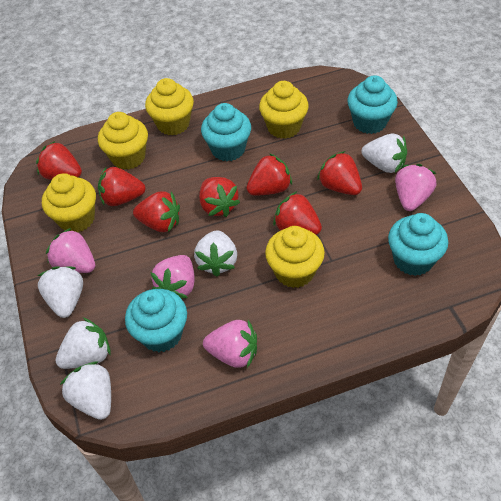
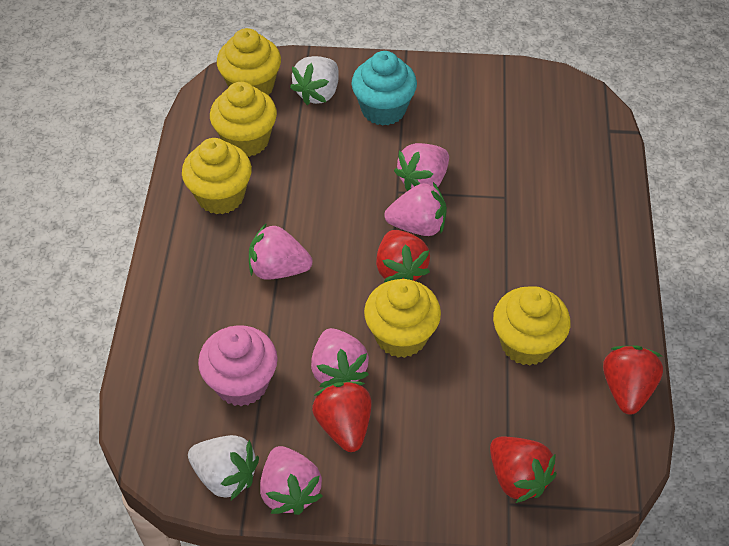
pink cupcake: none = 0 -> [198,325,278,406] = 1
pink strawberry: [46,228,95,273] [150,255,195,298] [203,320,257,368] [395,164,437,211] = 4 -> [249,223,312,280] [260,446,323,515] [311,328,369,387] [385,182,447,236] [394,143,449,191] = 5
red strawberry: [36,141,82,180] [98,167,146,206] [133,191,180,232] [199,177,240,217] [247,153,292,196] [273,191,322,235] [317,151,362,195] = 7 -> [312,381,372,452] [376,230,430,282] [490,437,557,503] [603,345,663,414] = 4
turquoise cupcake: [125,289,187,352] [201,103,251,161] [347,75,398,134] [388,213,448,276] = 4 -> [352,51,417,126] = 1
white strawberry: [38,266,83,318] [55,318,111,369] [60,361,111,420] [194,230,237,277] [362,134,407,173] = 5 -> [188,435,259,500] [290,56,339,105] = 2

